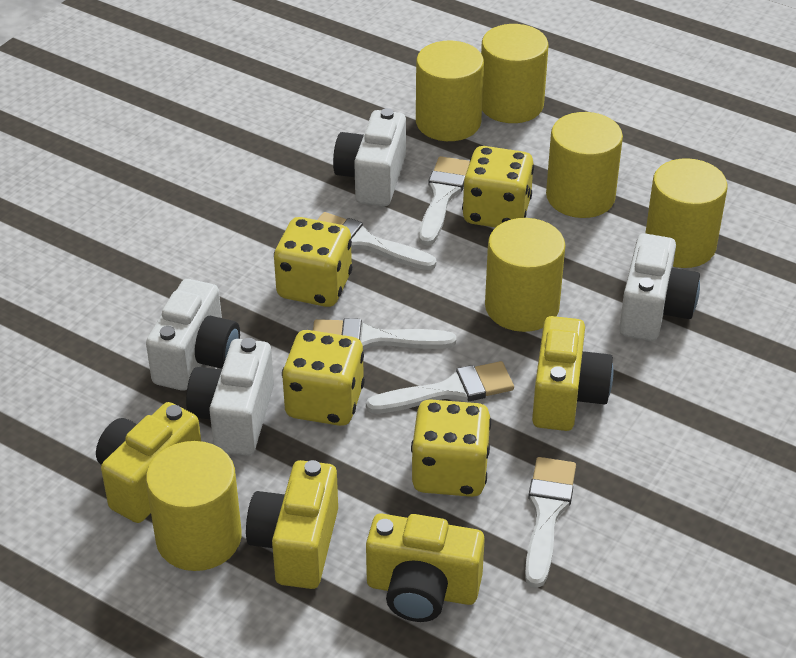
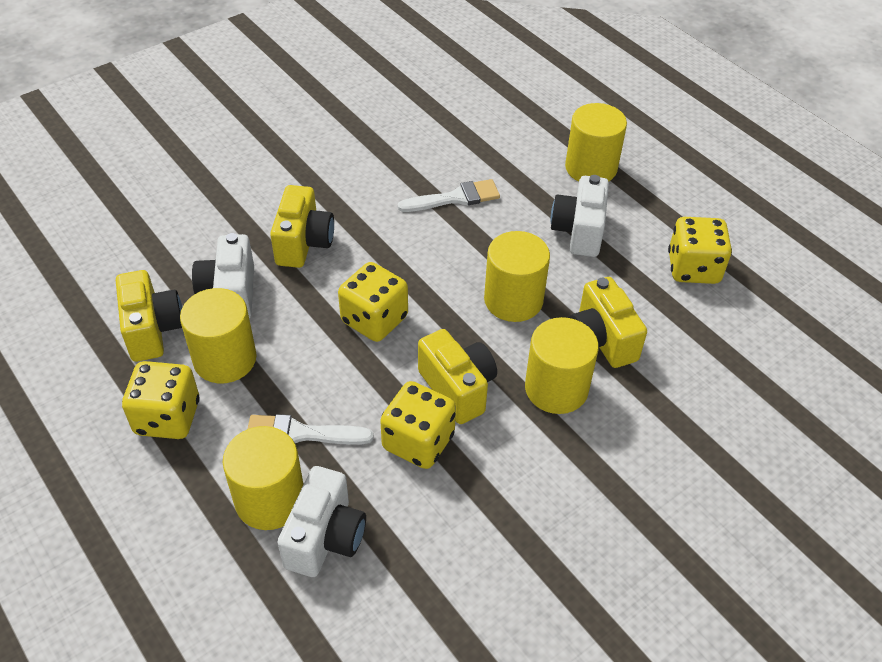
white brush: [313,318,456,350] [317,212,437,270] [366,361,514,414] [419,156,470,245] [525,457,576,588] = 5 -> [247,414,374,445] [398,179,500,212] = 2
white camera: [146,279,240,391] [186,338,274,456] [333,108,406,206] [619,233,700,341] = 4 -> [192,233,254,319] [277,466,366,577] [550,175,609,257] = 3
yellow cylinder: [146,441,242,571] [416,41,484,141] [481,24,548,123] [485,218,565,332] [546,112,623,218] [645,158,727,268] = 6 -> [180,288,257,383] [223,426,304,530] [484,231,550,322] [525,317,599,414] [565,103,627,182] = 5

